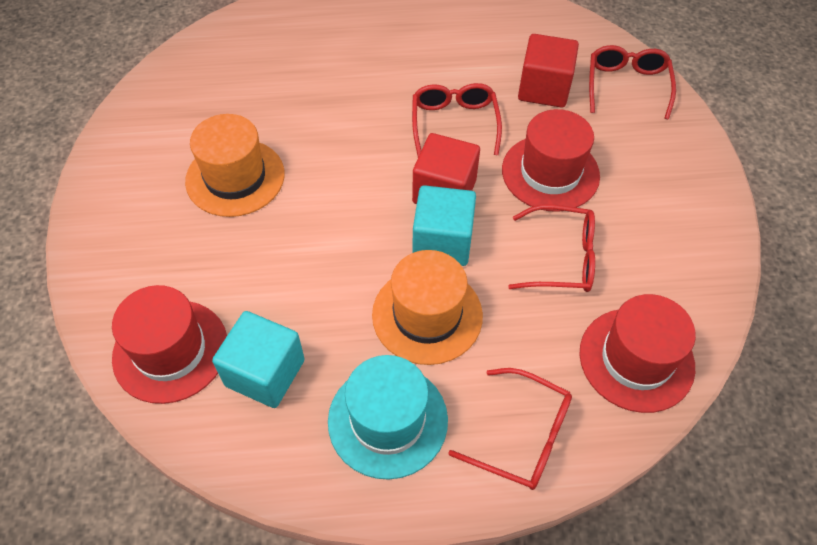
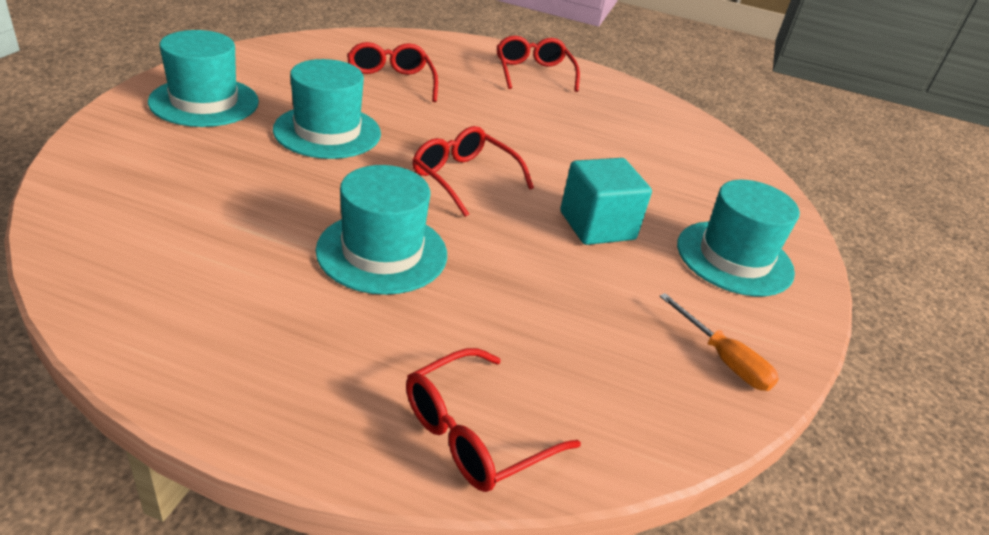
orange hat: [185,114,285,217] [372,250,483,365] = 2 -> none = 0
orange screwdriver: none = 0 -> [660,293,779,391] = 1
red cube: [412,133,480,204] [518,34,579,108] = 2 -> none = 0
red hat: [112,285,227,404] [502,109,600,212] [579,294,696,413] = 3 -> none = 0
turquoise cube: [212,311,305,408] [412,185,476,266] = 2 -> [560,158,652,245] = 1
turquoise hat: [328,355,448,480] = 1 -> [148,30,259,127] [273,59,381,159] [316,165,447,295] [677,180,800,296] = 4

